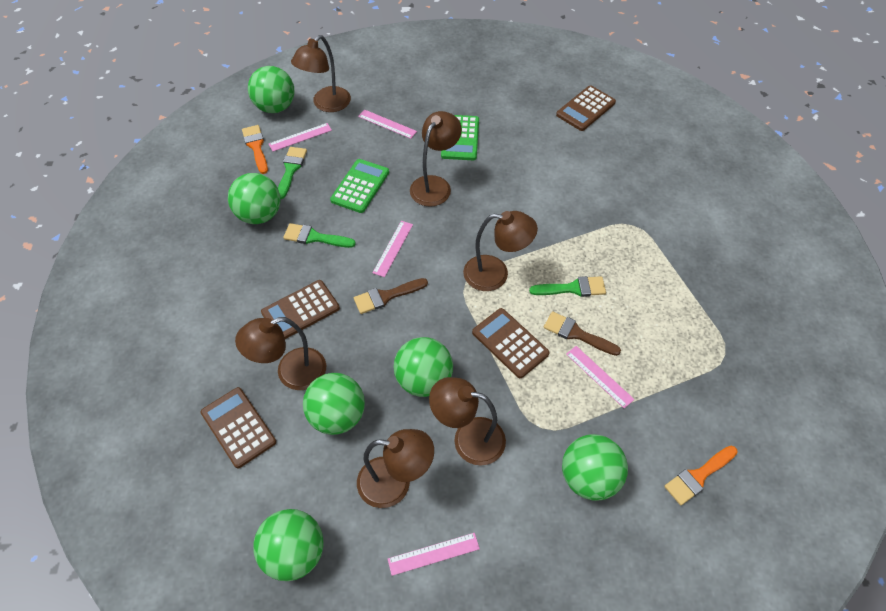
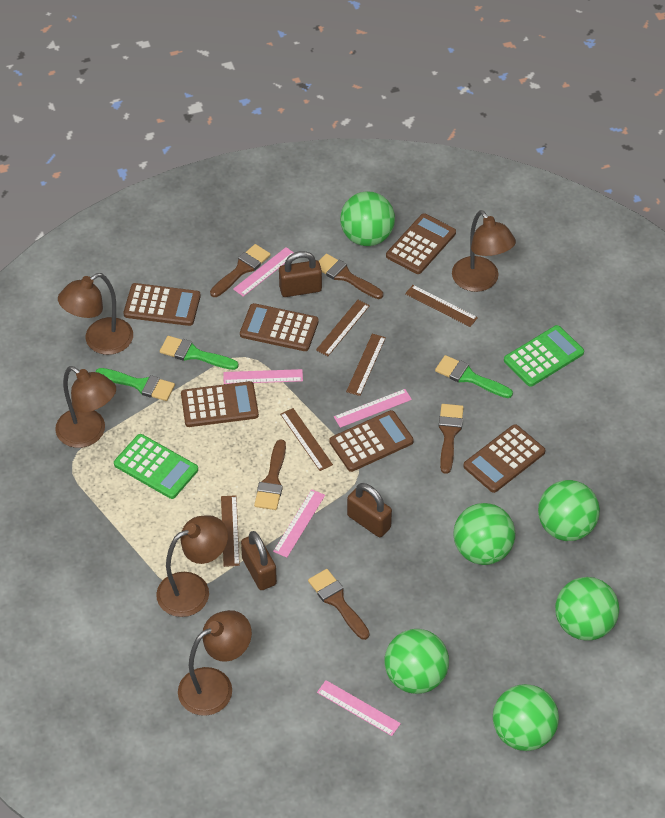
brown brush: [354,278,428,314] [544,311,621,356] = 2 -> [210,244,271,297] [254,439,286,510] [308,569,370,640] [319,254,383,299] [439,404,464,474] = 5
brown calculator: [200,387,276,468] [261,280,340,339] [472,308,550,378] [556,85,616,131] = 4 -> [124,283,201,326] [181,381,259,427] [240,303,319,351] [329,410,414,472] [386,213,456,274] [463,424,545,493] = 6
brown lamp: [235,317,326,390] [291,35,351,112] [357,429,434,508] [410,111,462,207] [429,377,506,466] [463,211,538,291] = 6 -> [55,366,116,448] [58,273,133,355] [156,515,228,617] [178,610,252,716] [452,210,516,292] = 5
brown padlock: none = 0 -> [241,531,277,590] [279,251,322,297] [347,483,392,537] = 3
brown ruler: none = 0 -> [221,495,240,567] [280,408,333,471] [316,300,370,356] [346,334,386,396] [405,285,478,327] = 5
orange brush: [242,125,268,174] [664,446,738,505] = 2 -> none = 0

